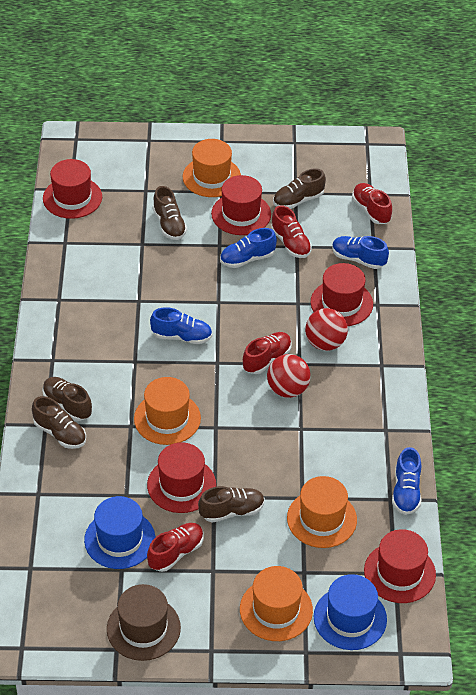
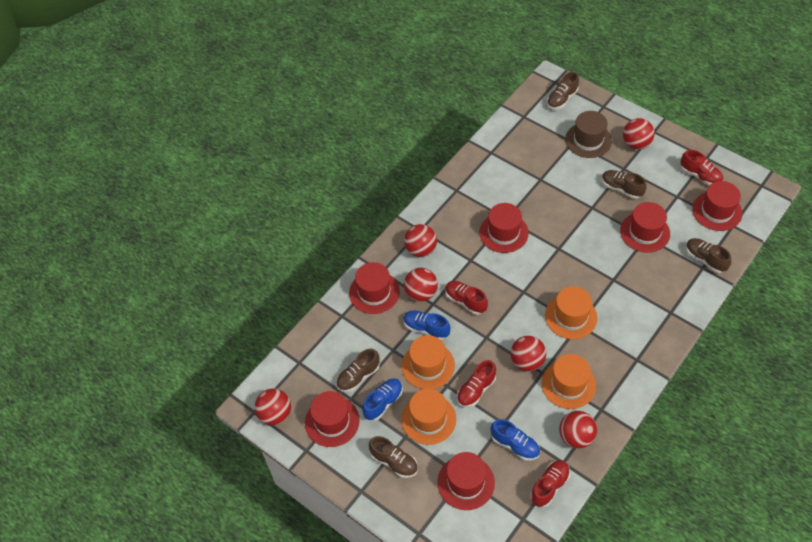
blue hat: [84,496,155,569] [314,574,387,650] = 2 -> none = 0
blue shoe: [150,307,212,344] [220,228,277,268] [332,236,389,269] [392,447,421,515] = 4 -> [362,378,403,421] [403,310,451,340] [491,419,540,461] = 3
red ball: [267,354,311,398] [305,308,348,351] = 2 -> [255,389,291,425] [404,224,437,257] [404,268,438,302] [510,336,546,371] [559,411,597,449] [623,118,655,149] = 6
red hat: [43,159,102,219] [147,442,216,513] [211,175,271,235] [311,263,373,326] [364,529,436,603] = 5 -> [305,391,360,447] [349,262,400,314] [437,452,495,510] [479,203,529,253] [620,202,670,253] [692,181,742,231] = 6

